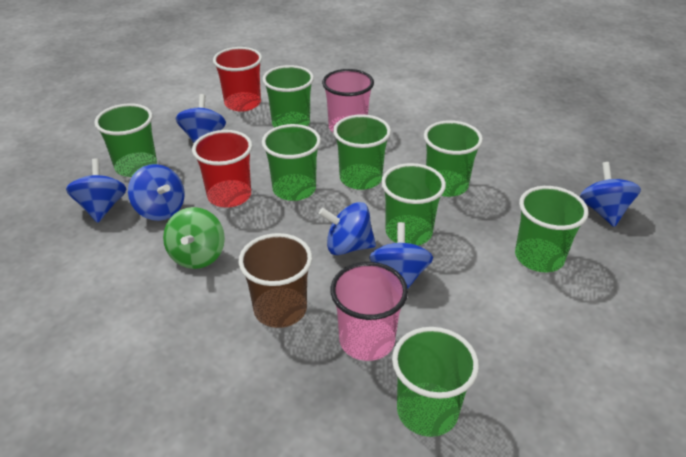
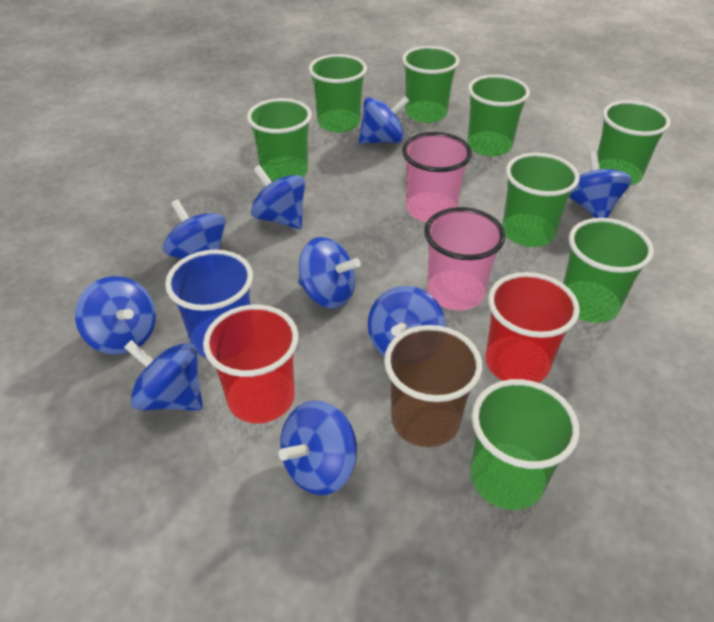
blue cup: none = 0 -> [165,250,253,358] = 1
blue spinning top: [66,158,127,223] [128,164,185,221] [176,94,226,143] [319,202,376,255] [369,222,433,288] [580,162,641,227] = 6 -> [75,276,156,355] [124,340,203,411] [163,199,226,259] [251,165,305,229] [278,400,357,495] [298,237,361,309] [359,96,409,144] [368,286,446,357] [569,151,632,218] = 9
green spinning top: [163,207,225,269] = 1 -> none = 0

